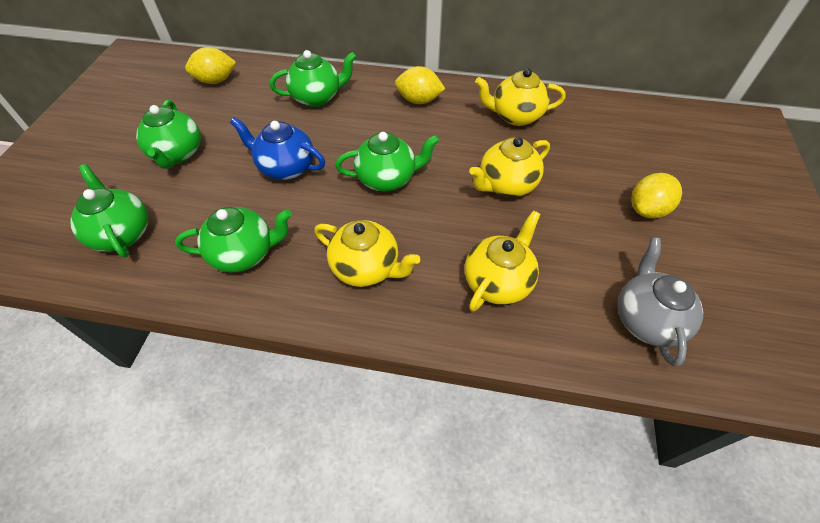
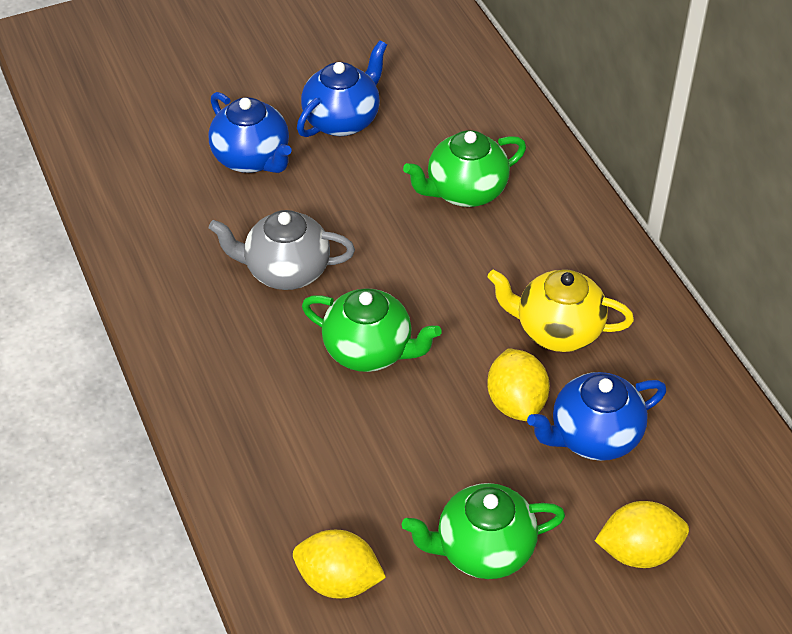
blue teapot: [230,117,325,180] = 1 -> [208,92,292,173] [297,40,387,137] [527,372,666,461] = 3
green teapot: [70,164,149,258] [136,99,201,169] [175,207,292,273] [270,50,356,107] [335,132,439,192] = 5 -> [302,288,441,372] [402,483,565,579] [403,130,526,207] = 3
yellow teapot: [314,220,420,287] [465,210,541,312] [469,137,550,197] [475,68,566,126] = 4 -> [487,269,634,352] = 1

